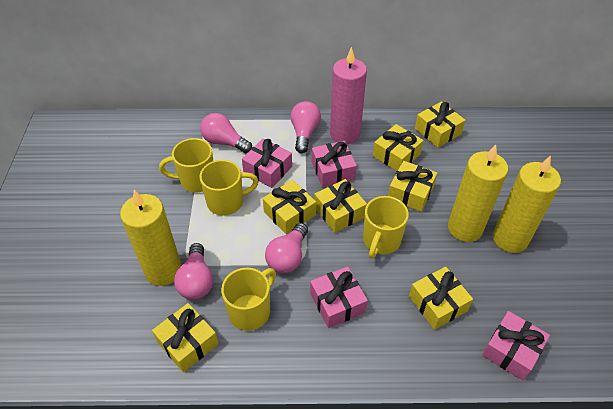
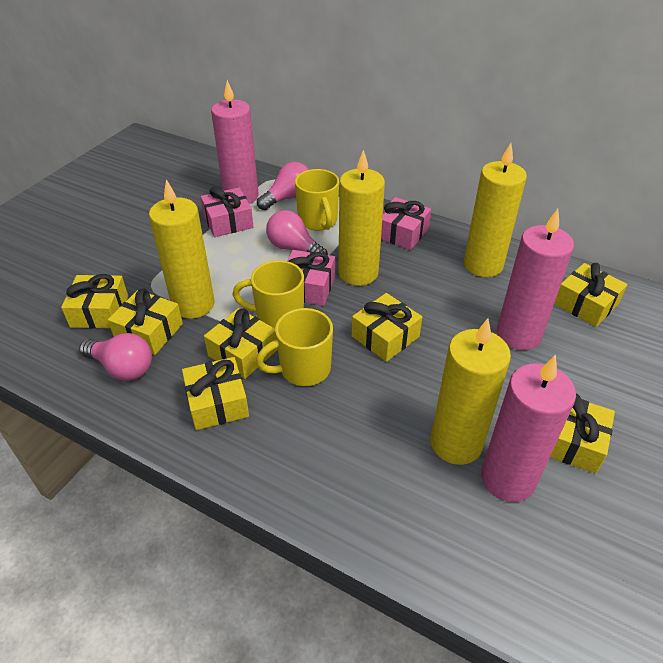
pink candle: [330,47,367,144] = 1 -> [211,80,259,204] [481,355,576,502] [497,209,574,350] = 3
pink gift: [242,138,292,188] [310,266,368,328] [312,141,357,187] [482,311,550,381] = 4 -> [201,187,253,237] [287,250,335,306] [381,197,431,250] = 3
pink light bulb: [174,243,213,300] [200,113,252,153] [265,223,308,273] [291,101,321,153] = 4 -> [79,333,152,381] [257,162,309,210] [266,210,328,255] = 3
yellow candle: [120,190,182,286] [448,145,508,242] [493,156,561,253] = 3 -> [149,180,215,319] [338,150,385,286] [431,318,511,465] [464,143,527,277] = 4
yellow mug: [159,138,213,192] [199,160,259,216] [221,267,276,331] [363,196,409,259] = 4 -> [232,260,304,328] [256,308,333,386] [295,169,339,231] = 3

